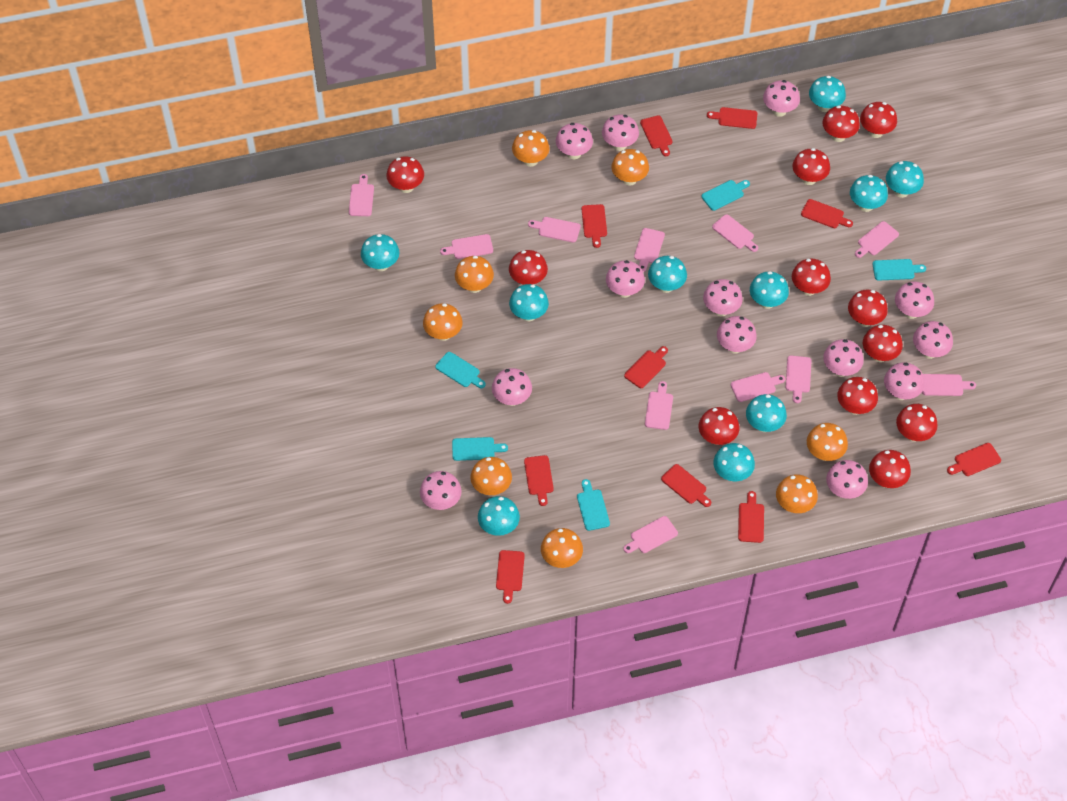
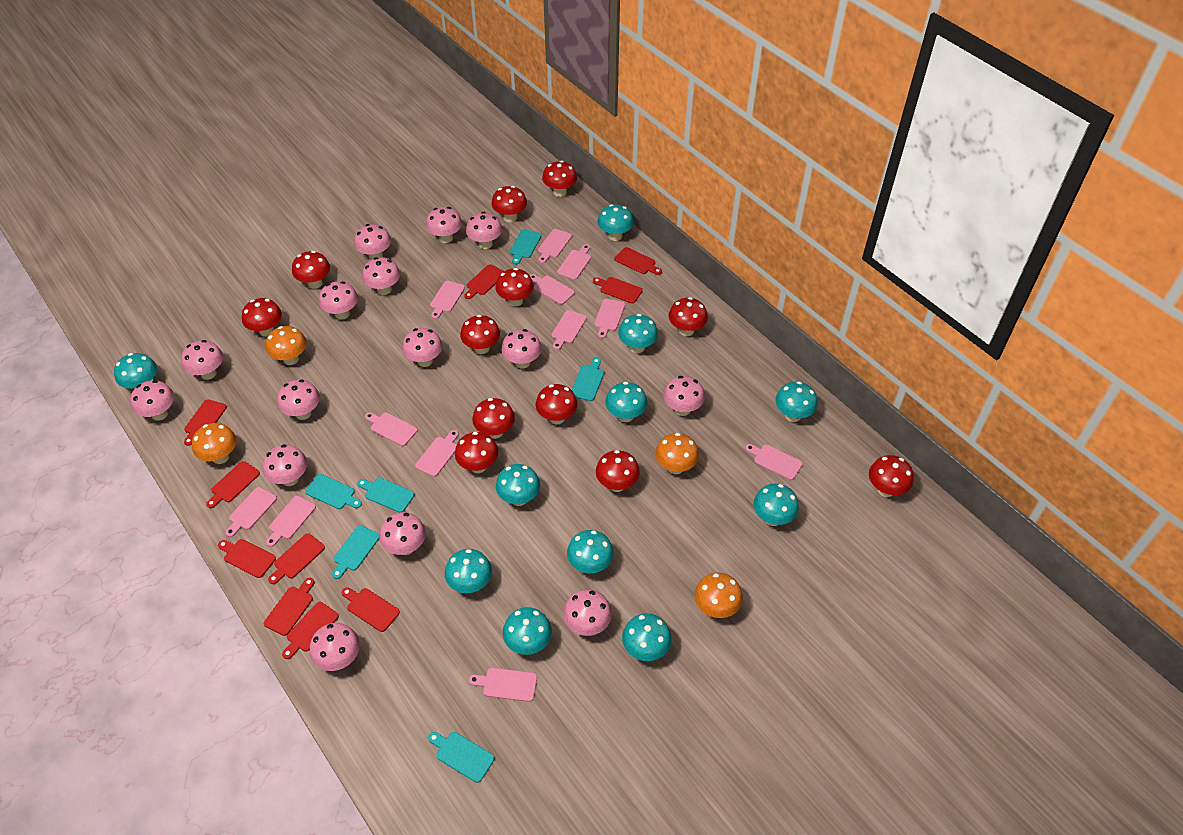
orange mushroom: [423,303,463,341] [455,256,494,293] [471,457,512,495] [512,130,549,167] [541,528,583,568] [611,149,649,186] [776,474,818,513] [807,423,848,461] = 8 -> [192,423,236,464] [266,326,307,365] [655,433,699,474] [695,572,743,618] = 4
pink cutting board: [349,174,374,216] [440,234,493,259] [528,217,581,243] [623,516,678,553] [634,228,665,272] [645,381,673,430] [712,214,758,252] [731,372,785,402] [786,356,812,403] [855,221,899,258] [922,374,976,396] = 11 -> [225,487,277,537] [266,496,316,547] [365,412,418,446] [415,430,459,477] [430,281,465,319] [469,668,537,702] [530,274,575,305] [538,229,572,263] [551,310,587,350] [557,244,591,280] [594,299,625,338] [745,444,803,480] = 12
pink mushroom: [420,471,462,510] [492,368,532,406] [556,123,593,159] [602,114,639,151] [606,260,645,298] [703,279,743,317] [717,316,757,354] [763,80,800,117] [823,339,864,377] [826,460,868,499] [884,362,924,400] [895,281,934,319] [913,321,953,359] = 13 -> [130,380,174,421] [181,340,223,380] [263,444,307,486] [277,380,320,420] [310,623,360,671] [319,281,358,320] [354,224,391,260] [362,257,400,295] [379,512,426,555] [402,328,443,367] [426,207,462,243] [466,212,502,249] [501,329,542,369] [563,589,612,636] [663,376,705,416] = 15
turquoise cutting board: [435,352,486,388] [452,437,508,461] [577,479,610,531] [701,180,750,211] [872,259,926,281] = 5 -> [305,474,362,509] [332,525,380,579] [357,478,415,513] [428,732,495,783] [510,229,542,265] [572,358,604,401] = 6
turquoise mushroom: [361,234,399,271] [478,496,520,536] [509,284,549,321] [648,256,687,293] [713,443,755,481] [746,394,787,432] [750,271,789,309] [809,76,846,112] [850,175,888,212] [886,161,924,198] = 10 -> [114,353,157,388] [445,549,492,593] [496,464,540,506] [503,607,552,655] [567,530,614,573] [598,204,634,241] [606,382,647,422] [618,314,658,353] [622,613,671,661] [754,484,799,526] [775,381,818,422] = 11

